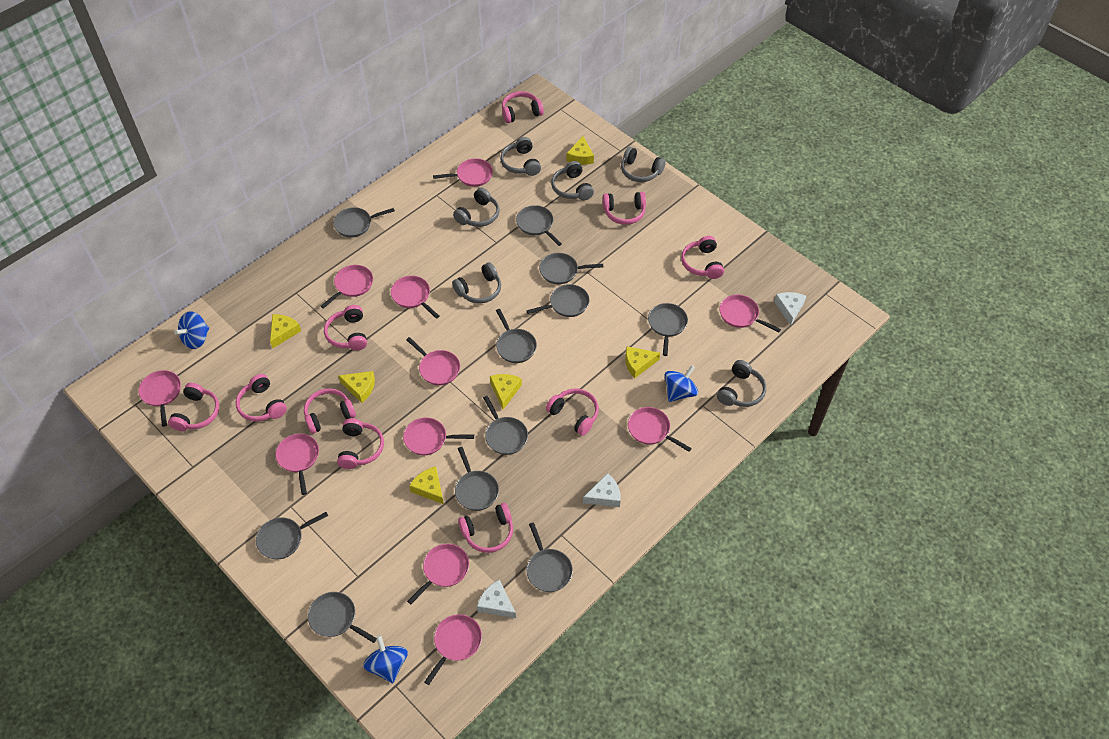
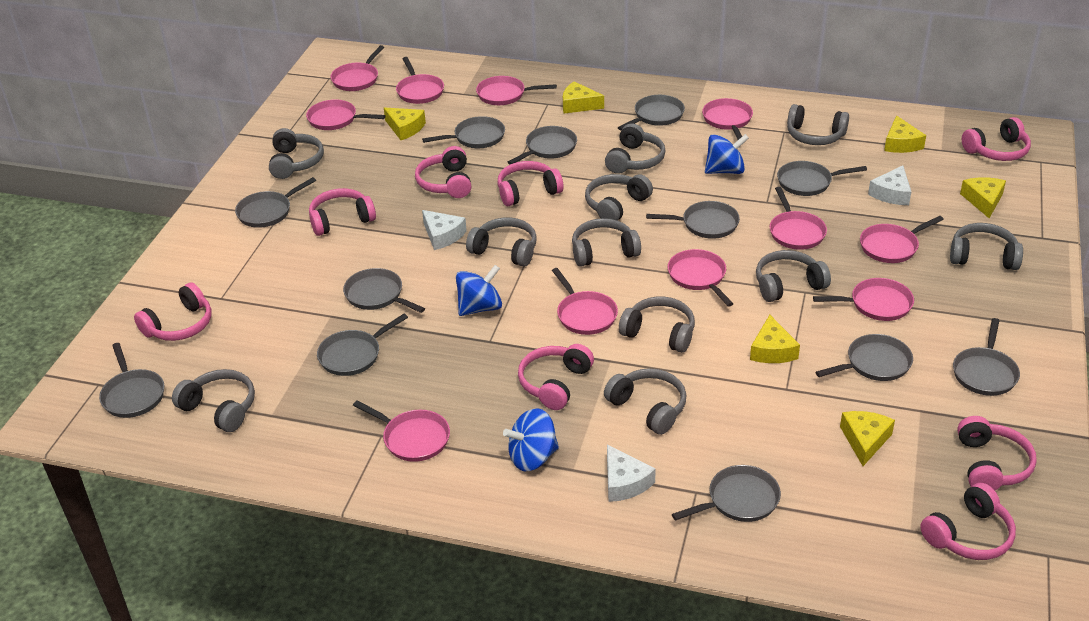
grey headphones: [452,262,501,304] [453,187,499,227] [500,137,541,176] [551,161,594,200] [621,147,666,182] [717,360,766,407] = 6 -> [172,369,255,432] [269,128,324,179] [466,218,537,267] [572,218,641,267] [585,174,653,221] [604,368,686,435] [605,123,665,174] [619,297,695,353] [756,250,831,302] [787,104,849,145] [950,223,1023,270] = 11
grey pan: [256,512,328,560] [308,592,377,643] [333,207,395,237] [455,447,499,511] [483,396,528,455] [496,309,537,363] [516,205,562,246] [526,284,589,317] [527,522,573,592] [539,253,603,284] [648,303,688,356] = 11 -> [99,343,164,418] [235,177,316,228] [317,314,408,376] [343,268,425,313] [422,116,505,148] [508,126,577,165] [618,95,685,130] [646,201,740,239] [672,465,781,522] [777,161,867,196] [816,334,913,381] [953,318,1020,396] = 12
pink headphones: [168,383,219,431] [236,374,287,421] [304,388,356,434] [324,305,367,350] [337,418,384,469] [458,503,513,553] [502,91,544,123] [546,388,599,436] [603,192,646,225] [681,236,724,279] = 10 -> [134,282,212,341] [309,188,376,236] [415,146,471,198] [497,161,563,206] [518,344,594,410] [920,483,1016,560] [957,416,1037,491] [962,117,1031,161] = 8

